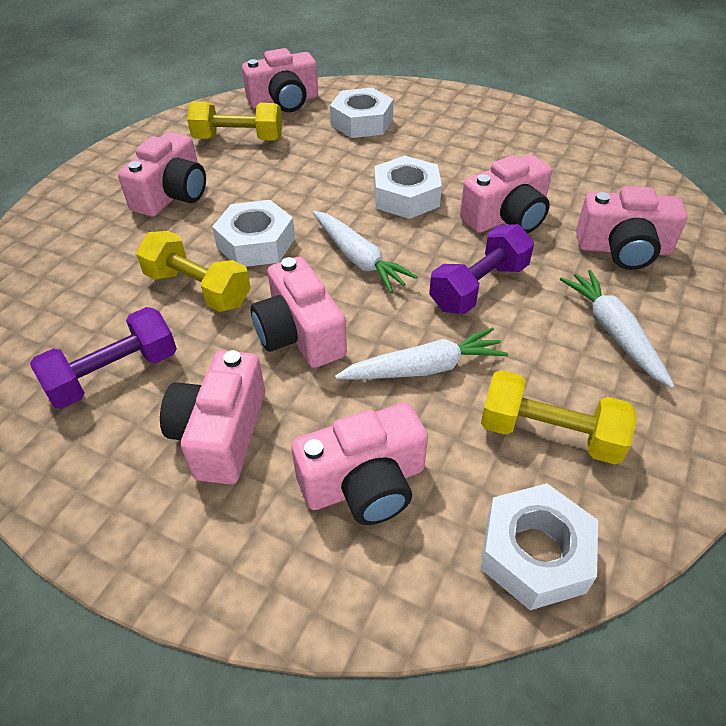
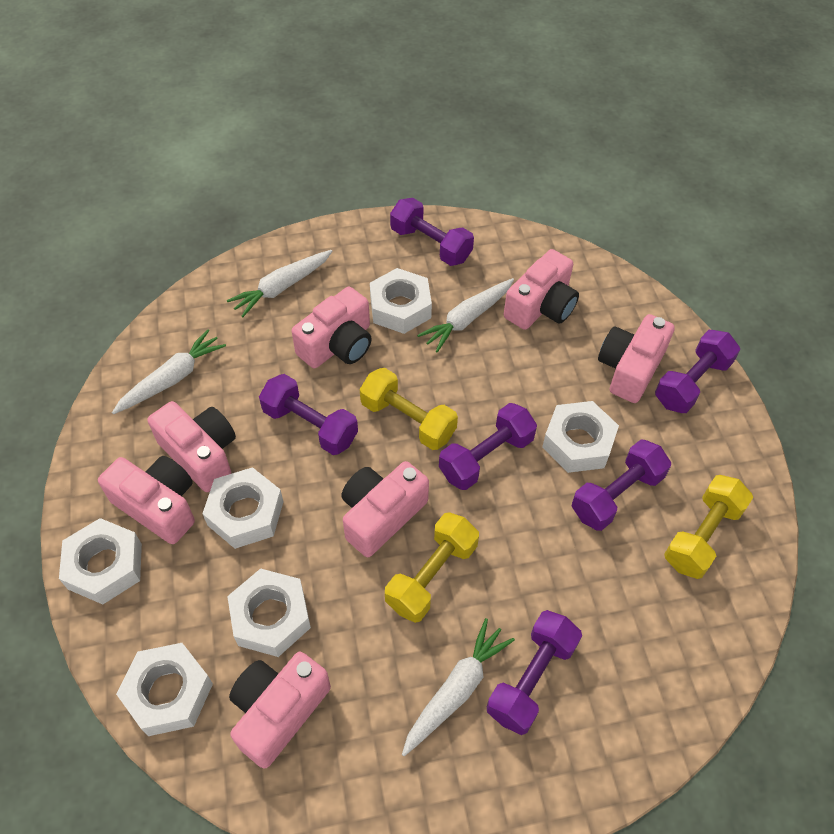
purple dumbbell: [30,307,177,409] [429,224,534,314] = 2 -> [259,374,358,455] [390,198,474,266] [439,403,537,490] [487,610,582,735] [572,439,671,531] [655,330,740,413] = 6
white carrot: [313,211,418,293] [335,327,508,380] [560,270,675,388] = 3 -> [112,330,226,414] [227,250,332,317] [402,618,515,756] [417,278,514,352] = 4
white nut: [212,200,295,267] [330,88,393,138] [374,156,442,219] [480,483,598,610] = 4 -> [59,518,142,604] [116,643,213,736] [202,467,284,549] [227,568,311,657] [370,268,432,334] [542,401,619,473] = 6

